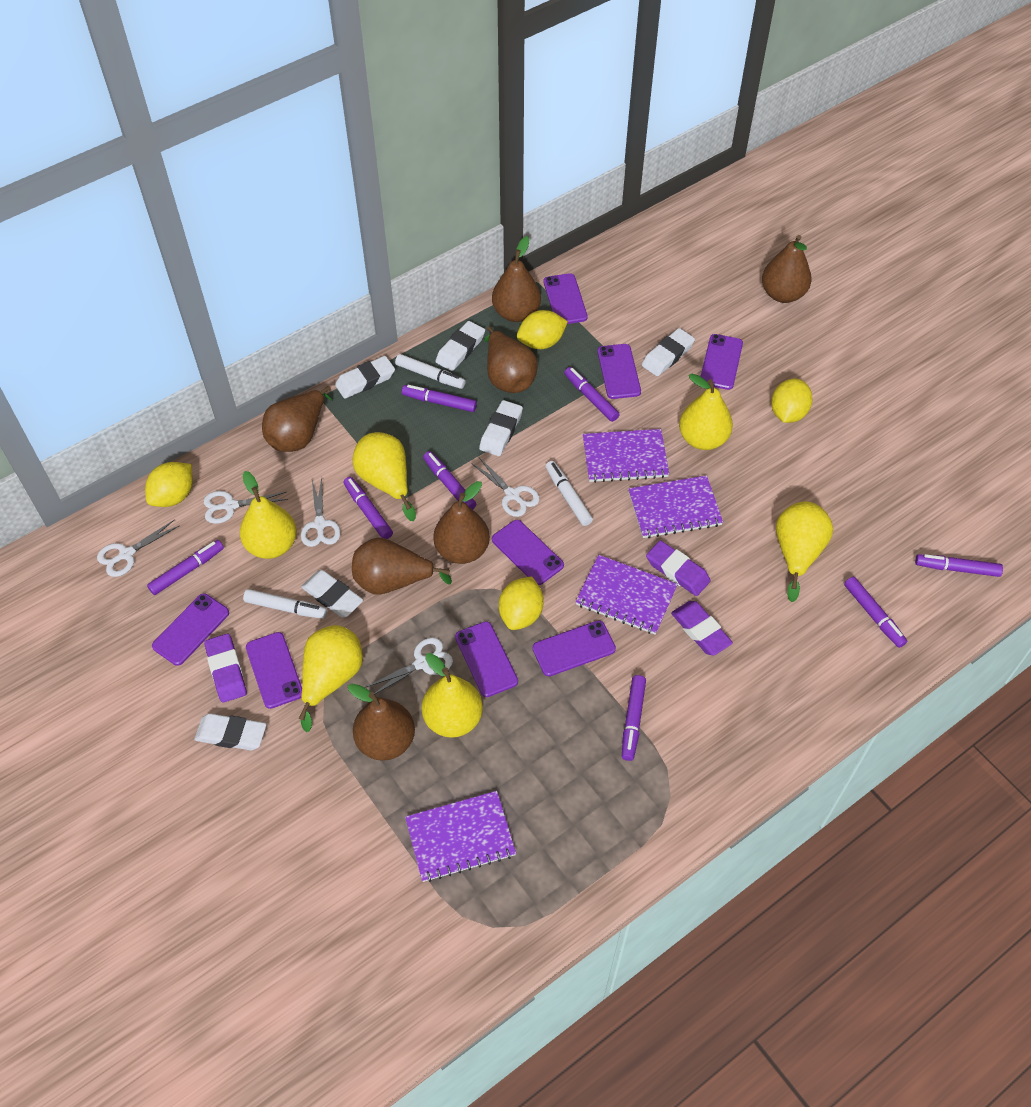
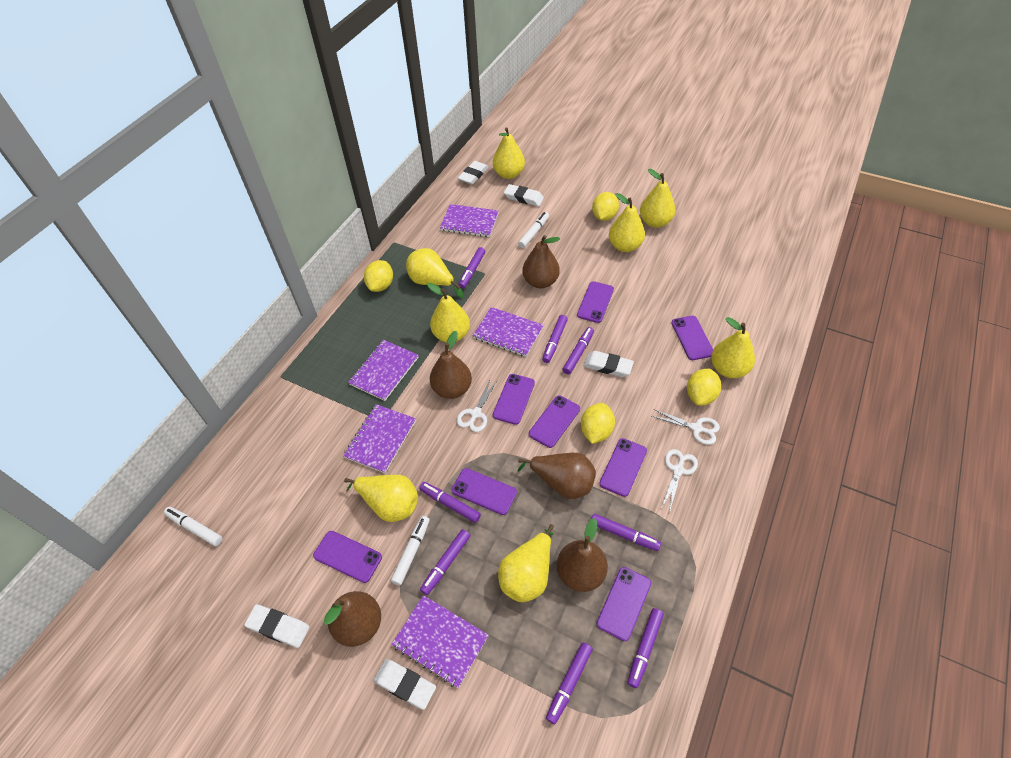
brown pear: [262,386,332,452] [348,684,415,761] [352,537,452,595] [433,481,490,564] [484,326,538,393] [492,236,541,322] [762,235,812,303] = 7 -> [324,591,381,647] [430,331,472,399] [517,453,596,499] [522,235,560,288] [557,518,608,592] = 5
purple eraser: [204,634,247,703] [646,540,711,596] [671,601,733,655] = 3 -> none = 0
purple notebook: [405,791,516,882] [575,555,678,635] [583,429,669,483] [628,475,723,538] = 4 -> [343,404,416,473] [348,340,419,401] [391,595,489,688] [440,204,499,237] [473,307,544,357] = 5
white eraser: [194,713,267,750] [301,570,363,617] [335,356,395,399] [436,321,485,371] [479,400,523,456] [642,328,695,376] = 6 -> [244,604,309,648] [373,659,436,710] [458,161,488,185] [504,184,544,206] [584,351,634,377] = 5
white scissors: [97,519,180,577] [203,491,288,524] [301,477,341,547] [365,638,453,694] [471,458,540,517] = 5 -> [457,380,497,432] [652,409,720,445] [662,449,698,510] = 3
yellow pear: [240,471,297,559] [299,625,363,732] [353,432,416,521] [422,653,483,738] [679,374,733,450] [776,501,833,602] = 6 -> [344,475,418,522] [406,248,463,298] [427,283,470,342] [493,127,525,179] [498,524,554,602] [609,193,645,252] [640,169,675,228] [711,317,755,378] = 8

